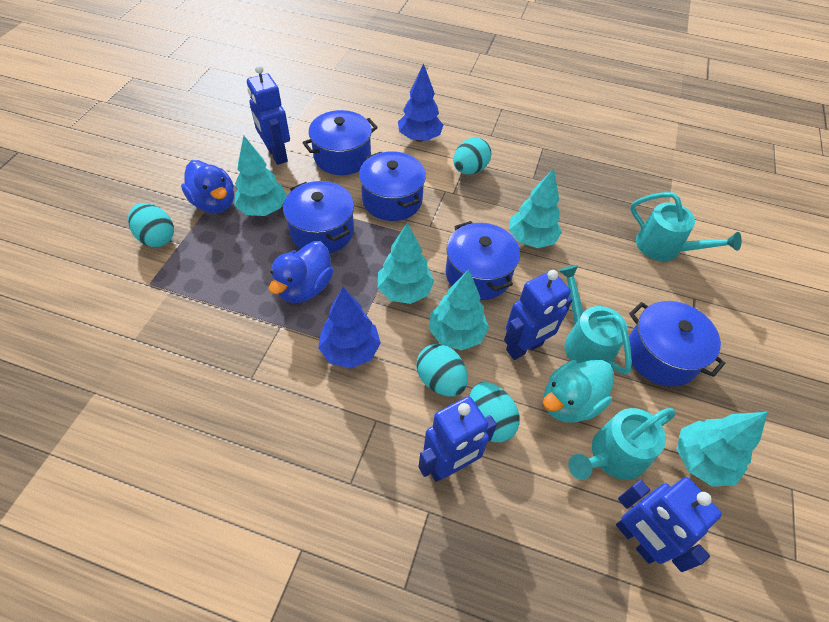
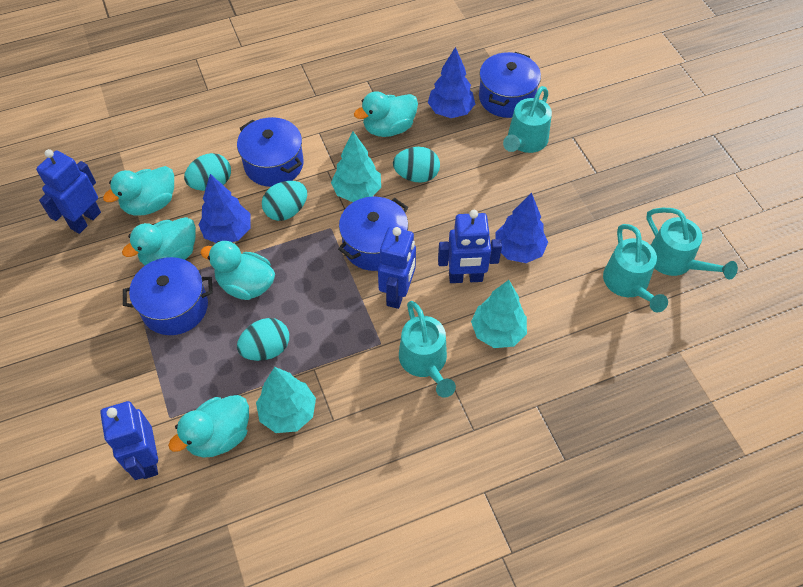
blue duck: [181,160,234,213] [269,241,333,303] = 2 -> none = 0
blue pot: [283,181,354,253] [302,110,378,175] [359,151,426,221] [446,221,520,300] [629,301,725,387] = 5 -> [123,257,213,335] [237,117,303,187] [338,197,408,271] [479,52,541,118] = 4
blue tree: [318,287,381,369] [398,64,443,142] = 2 -> [199,174,251,243] [428,47,475,118] [496,193,548,263] = 3
turquoise duck: [543,360,614,423] = 1 -> [103,166,174,215] [122,217,196,265] [168,395,249,458] [200,241,275,300] [354,91,418,137] = 5
turquoise tree: [234,136,287,216] [378,222,434,304] [429,269,489,350] [509,168,562,248] [677,412,768,487] = 5 -> [256,367,316,433] [331,131,381,202] [471,280,527,348] = 3
turquoise watering can: [558,265,632,375] [568,408,676,480] [630,192,742,261] = 3 -> [399,301,456,398] [503,86,552,153] [603,224,668,312] [646,208,738,280] = 4

